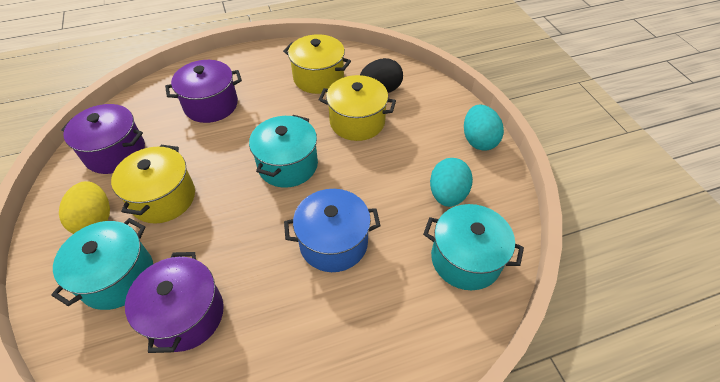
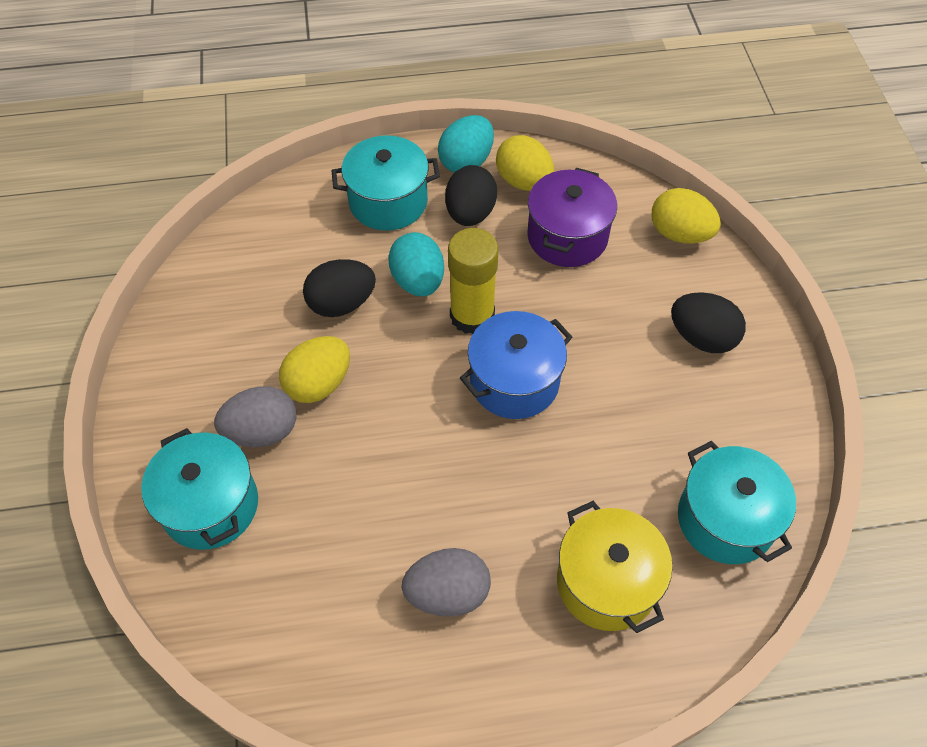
black egg: [360,58,403,93] = 1 -> [303,259,376,317] [445,165,497,226] [671,292,746,353] = 3
grey egg: none = 0 -> [214,386,296,447] [402,548,491,617] = 2
purple pot: [61,104,145,174] [125,252,224,353] [165,60,242,123] = 3 -> [527,168,617,267] = 1
yellow egg: [59,181,110,234] = 1 -> [279,336,350,403] [496,135,554,191] [652,188,721,243] = 3
yellow glue stick: none = 0 -> [448,228,499,334] = 1
yellow pot: [111,145,195,223] [283,34,351,94] [319,75,396,141] = 3 -> [557,501,673,633] = 1

